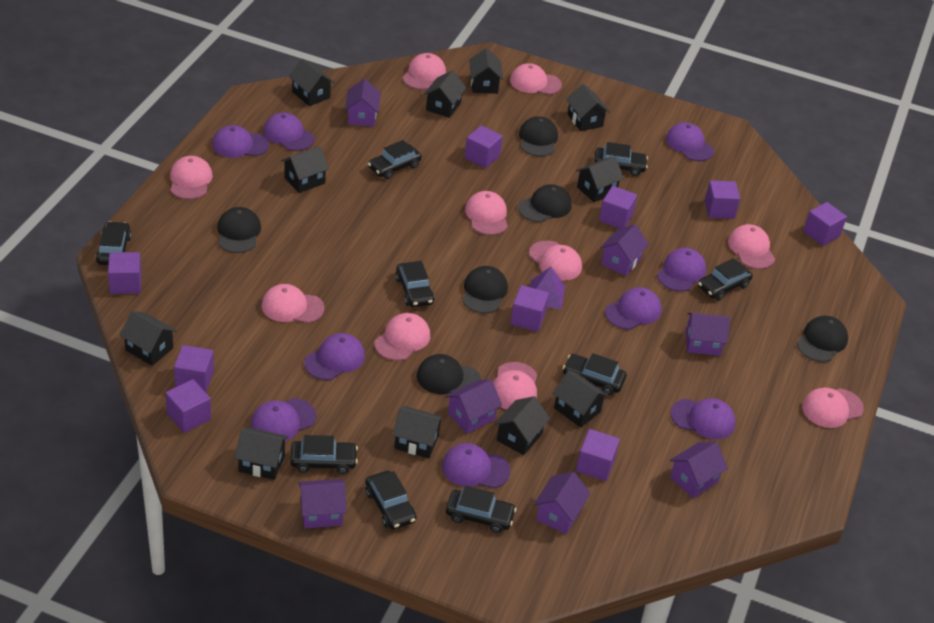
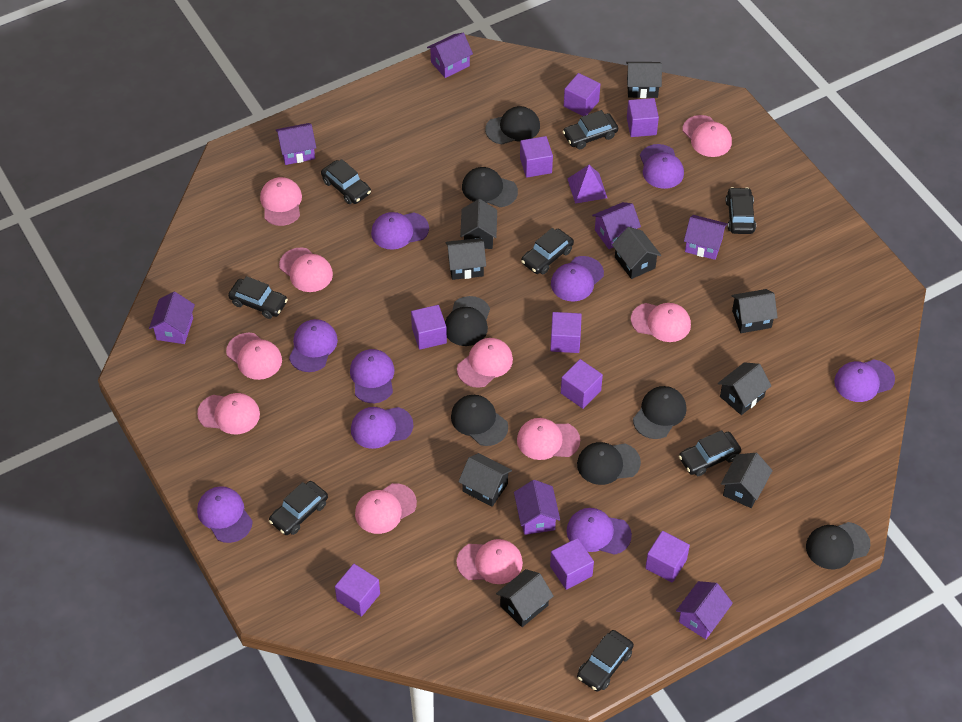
black cap: [217,207,261,253] [417,354,481,394] [462,266,508,313] [518,184,571,222] [519,116,558,156] [797,316,848,362] = 6 -> [445,296,490,346] [451,395,508,446] [462,167,518,207] [485,106,540,144] [577,442,641,485] [633,386,687,439] [806,522,871,569] = 7
black car: [96,221,132,265] [290,435,358,474] [365,471,417,530] [368,140,422,179] [395,261,435,307] [446,486,516,533] [563,353,627,395] [594,142,648,176] [698,258,753,300] = 9 -> [228,276,288,319] [269,481,328,535] [321,159,371,204] [521,228,574,274] [562,110,618,149] [577,630,634,692] [679,430,741,476] [725,187,756,234] = 8
black house: [119,311,177,366] [235,427,289,480] [281,146,329,193] [289,59,335,106] [392,406,444,458] [424,70,466,118] [469,48,503,94] [494,396,550,455] [553,370,609,428] [566,84,610,131] [576,156,624,202] = 11 -> [446,238,486,280] [458,453,512,507] [460,199,497,249] [496,569,553,627] [612,227,661,279] [626,62,662,98] [718,362,772,415] [721,453,773,508] [731,289,778,333] = 9

